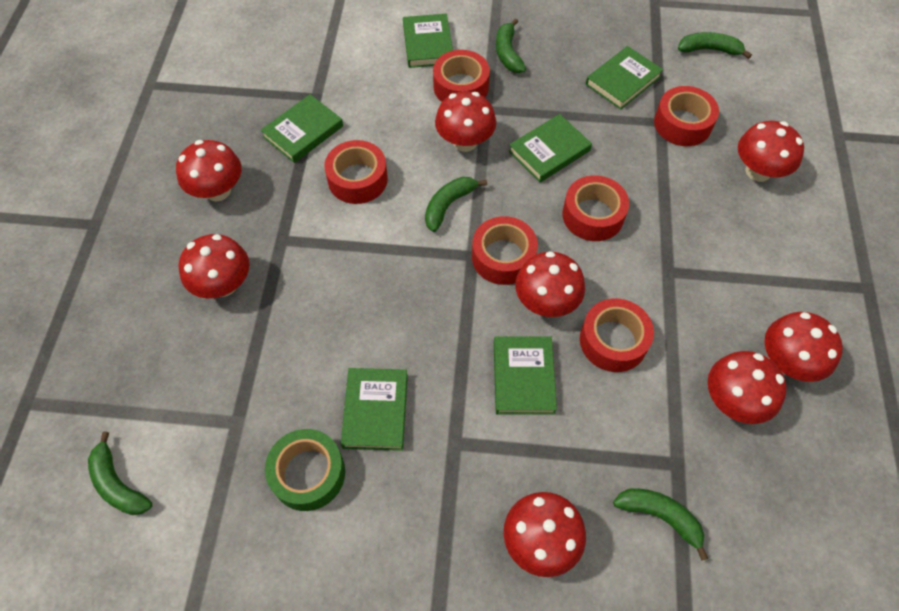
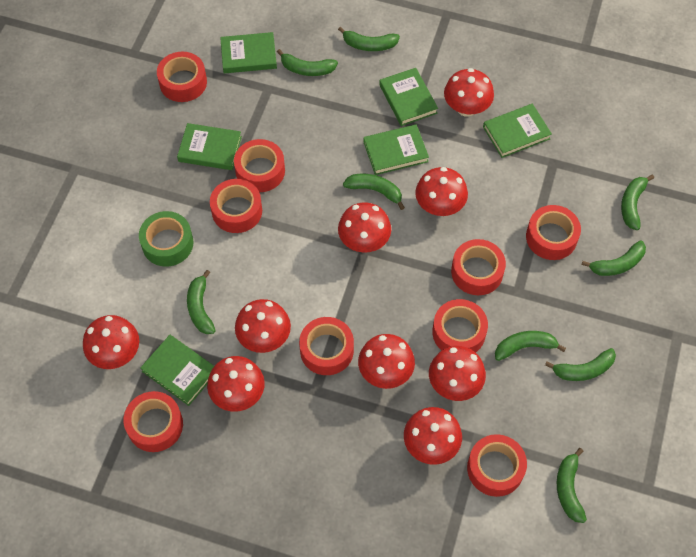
green banana: [88,432,152,515] [425,177,487,232] [496,18,526,73] [613,489,708,561] [678,32,752,59] = 5 -> [187,270,216,334] [277,49,338,76] [338,27,400,51] [343,174,405,210] [495,331,566,361] [545,348,616,381] [557,448,587,523] [581,240,646,276] [621,175,654,230] = 9
red mushroom: [176,140,242,201] [179,234,249,298] [435,91,496,152] [504,492,586,577] [515,251,585,317] [708,351,787,424] [738,121,804,182] [764,312,843,382] = 8 -> [83,315,139,369] [207,356,265,412] [235,299,291,353] [338,202,391,253] [358,334,415,389] [404,407,462,465] [415,167,468,216] [429,346,486,401] [444,68,494,117] = 9
red tape: [324,140,388,204] [433,50,490,102] [472,216,538,285] [562,175,629,241] [580,298,654,372] [654,86,719,146] = 6 -> [123,391,183,452] [157,52,207,102] [210,179,262,233] [234,139,285,192] [299,317,354,375] [432,299,488,353] [451,239,506,295] [467,434,527,497] [526,205,581,260] = 9

